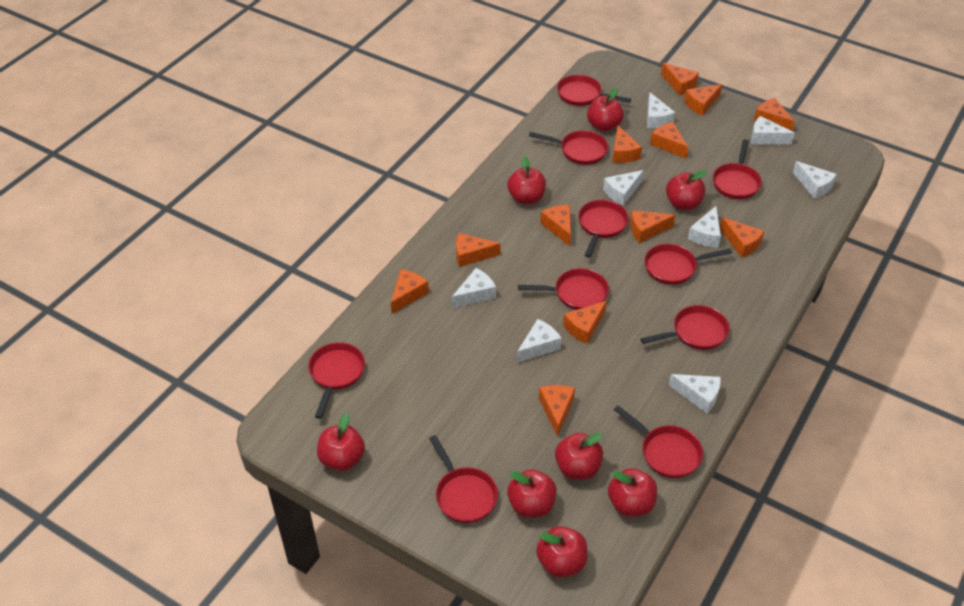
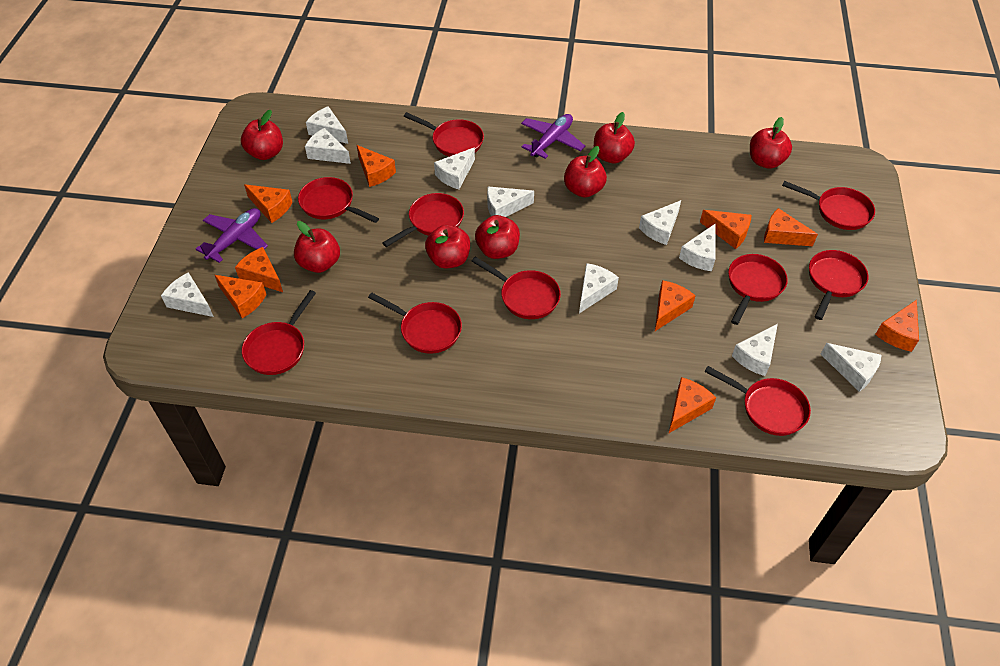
orange cheese: [391,269,429,314] [456,233,501,267] [539,385,575,437] [540,205,571,246] [563,301,607,344] [612,126,642,163] [630,210,675,243] [650,122,688,158] [661,63,699,96] [684,84,722,116] [720,217,764,258] [754,98,795,131] = 12 -> [215,275,266,318] [235,247,283,292] [244,184,292,223] [357,145,396,187] [655,280,696,331] [669,377,716,433] [700,210,751,249] [764,208,818,246] [875,300,919,352] = 9
purple plane: none = 0 -> [196,208,268,263] [521,114,585,159] = 2
red apple: [317,413,365,471] [507,156,546,204] [507,469,557,518] [536,526,587,577] [555,433,603,480] [587,88,624,132] [608,468,657,517] [666,170,707,210] = 8 -> [241,110,283,160] [294,221,340,273] [425,224,470,268] [475,215,520,259] [564,146,607,198] [594,112,635,163] [750,117,792,168] = 7
white cheese: [452,268,496,308] [517,319,562,363] [603,170,644,206] [647,93,675,128] [669,374,721,414] [688,206,721,248] [751,116,795,145] [793,161,837,199] = 8 -> [161,272,214,317] [305,128,351,164] [306,106,348,144] [434,147,475,189] [487,187,534,217] [579,263,619,313] [639,200,681,245] [679,223,716,271] [732,324,778,376] [821,343,882,392] = 10

